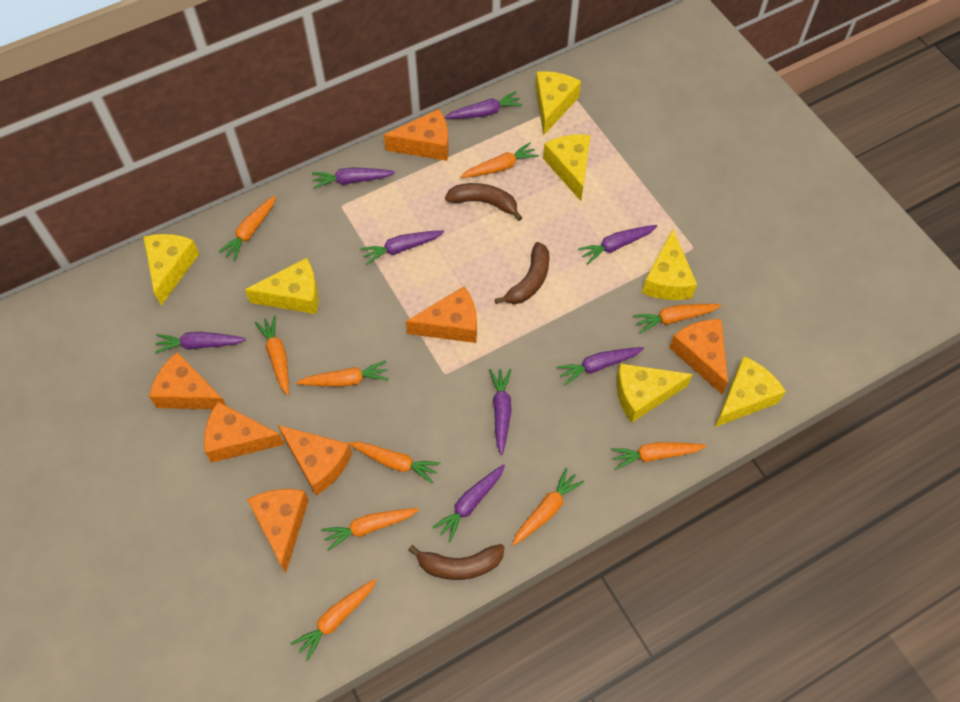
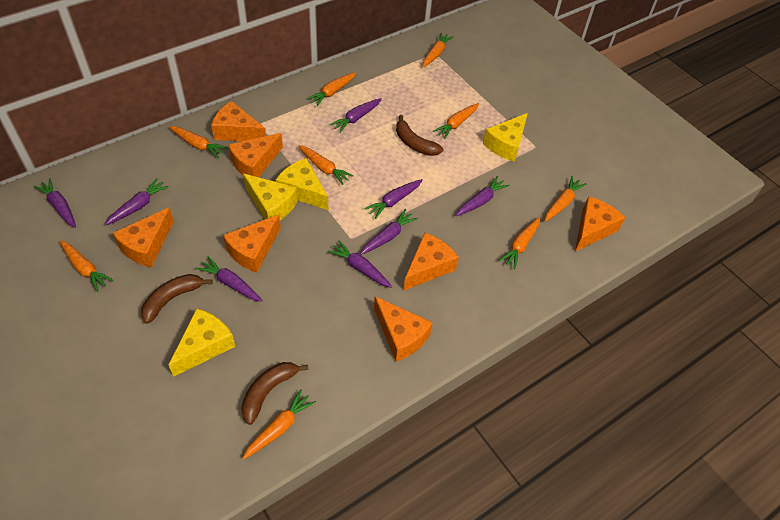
orange carrot: [218,195,276,261] [255,316,289,395] [291,579,376,662] [296,361,389,387] [321,508,419,551] [348,442,441,483] [460,142,539,178] [512,468,584,546] [611,442,706,470] [634,304,721,333] = 10 -> [60,240,113,292] [169,126,228,158] [242,389,316,460] [298,145,354,185] [307,72,356,106] [422,32,454,67] [433,103,479,139] [499,217,540,269] [545,176,586,222] = 9
yellow cheese: [143,234,199,306] [245,258,319,314] [535,71,581,135] [543,134,591,201] [616,364,693,423] [642,229,697,300] [714,356,786,428] = 7 -> [169,308,235,377] [243,174,298,220] [276,158,328,210] [483,113,528,162] = 4

